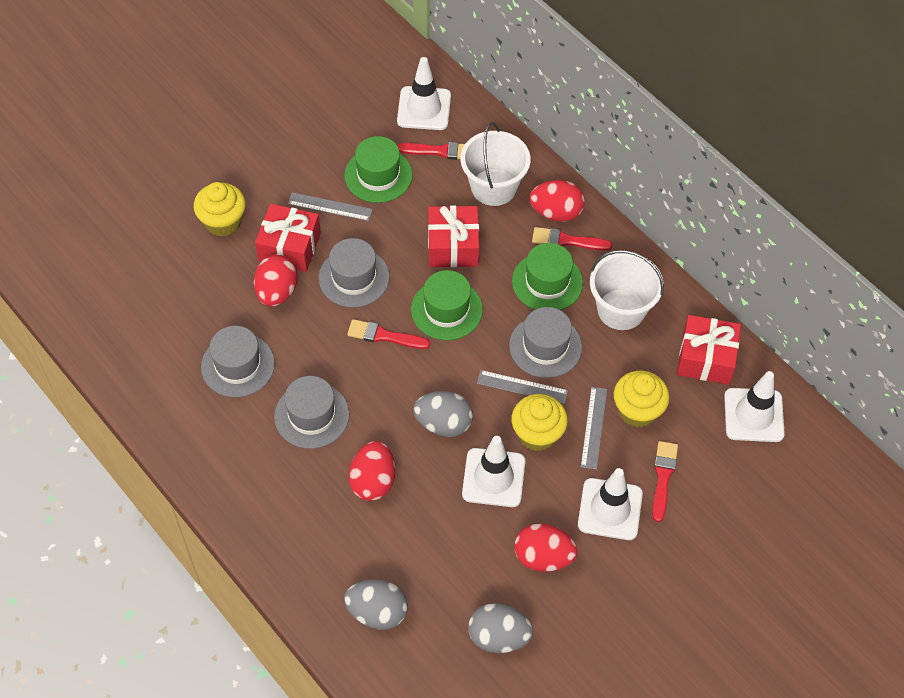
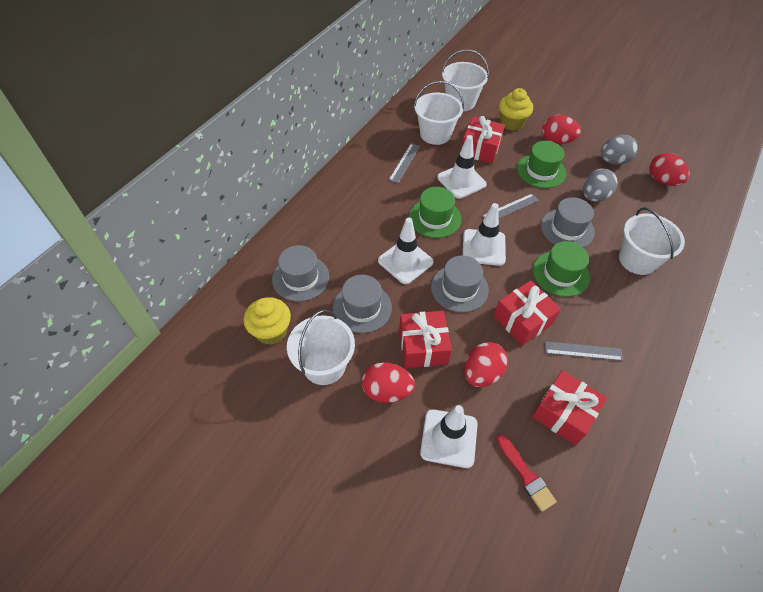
grey egg: [344,579,408,630] [413,391,473,437] [468,603,533,653] = 3 -> [583,168,618,202] [601,135,638,165] = 2
red brush: [347,319,430,349] [397,142,465,160] [532,227,612,251] [652,441,678,522] = 4 -> [497,434,557,512] = 1
red gift: [255,204,321,272] [428,206,479,267] [677,315,741,385] = 3 -> [399,311,452,368] [462,116,505,164] [494,280,561,346] [532,370,607,446] = 4
white bucket: [461,122,531,206] [590,250,664,330] = 2 -> [287,310,355,385] [414,81,464,145] [442,49,489,111] [619,207,685,275] = 4
yellow cupcake: [194,182,246,237] [511,394,568,451] [614,371,670,427] = 3 -> [244,297,291,345] [499,88,533,131] = 2

